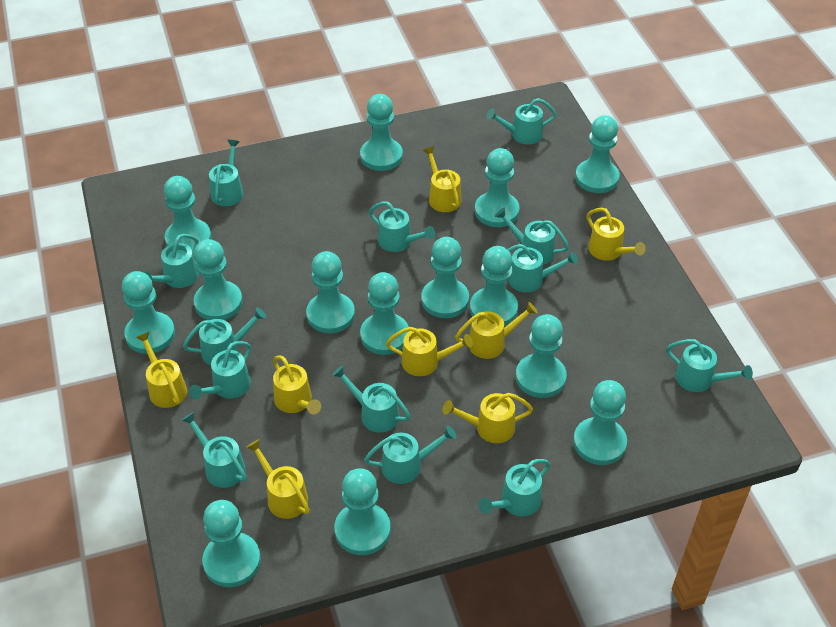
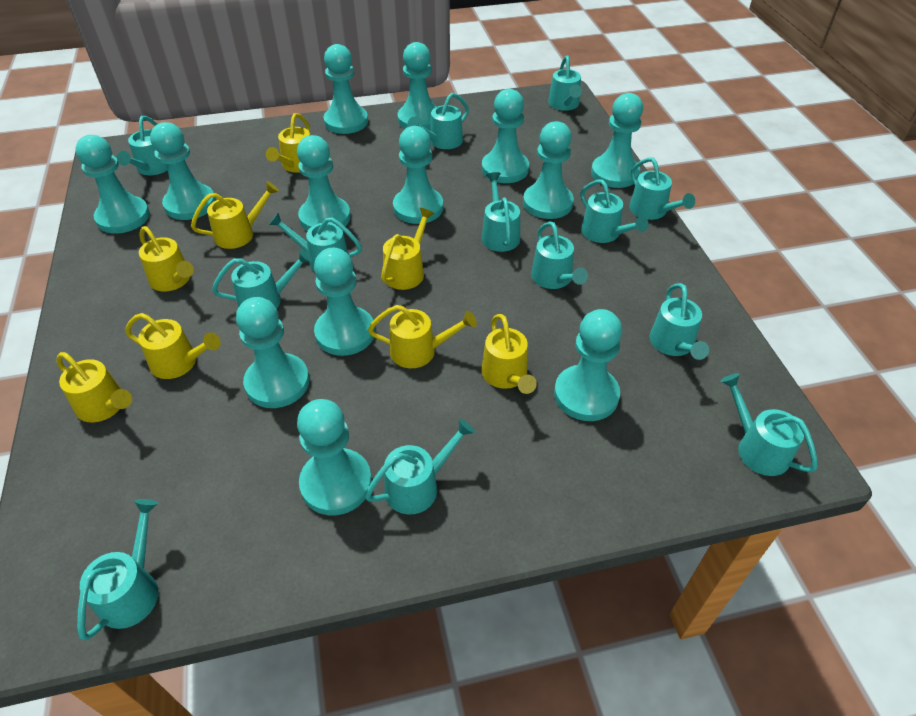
turquoise pawn: [122,271,175,354] [164,176,211,249] [194,239,243,320] [202,500,261,587] [306,251,355,333] [334,468,391,555] [360,94,403,171] [360,272,409,355] [421,237,469,318] [470,246,518,326] [475,148,519,227] [516,314,567,398] [573,380,627,465] [575,115,619,193] = 14 -> [76,135,150,234] [150,122,216,220] [236,297,309,408] [297,135,351,231] [297,399,372,515] [314,248,375,356] [324,44,368,134] [393,126,443,224] [398,42,437,130] [482,89,529,183] [523,121,574,219] [554,309,622,421] [591,93,643,188] = 13

